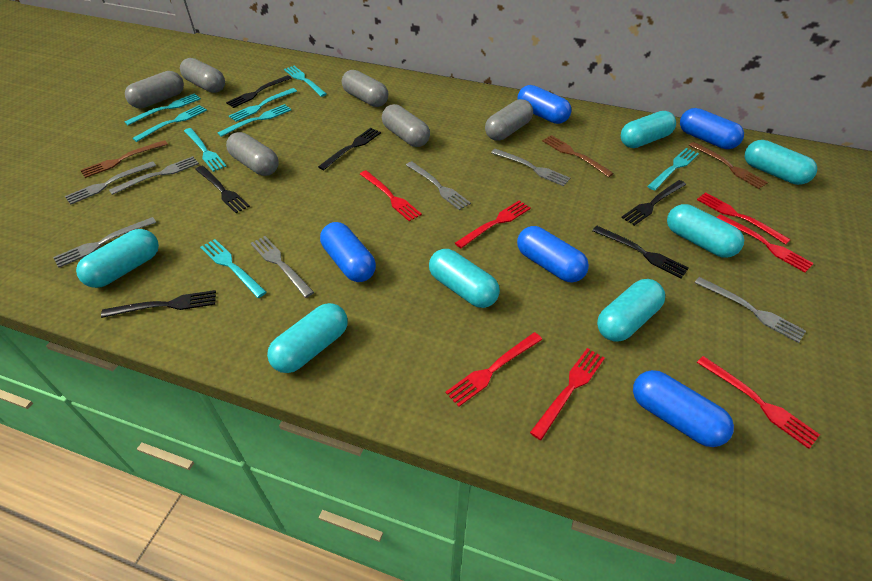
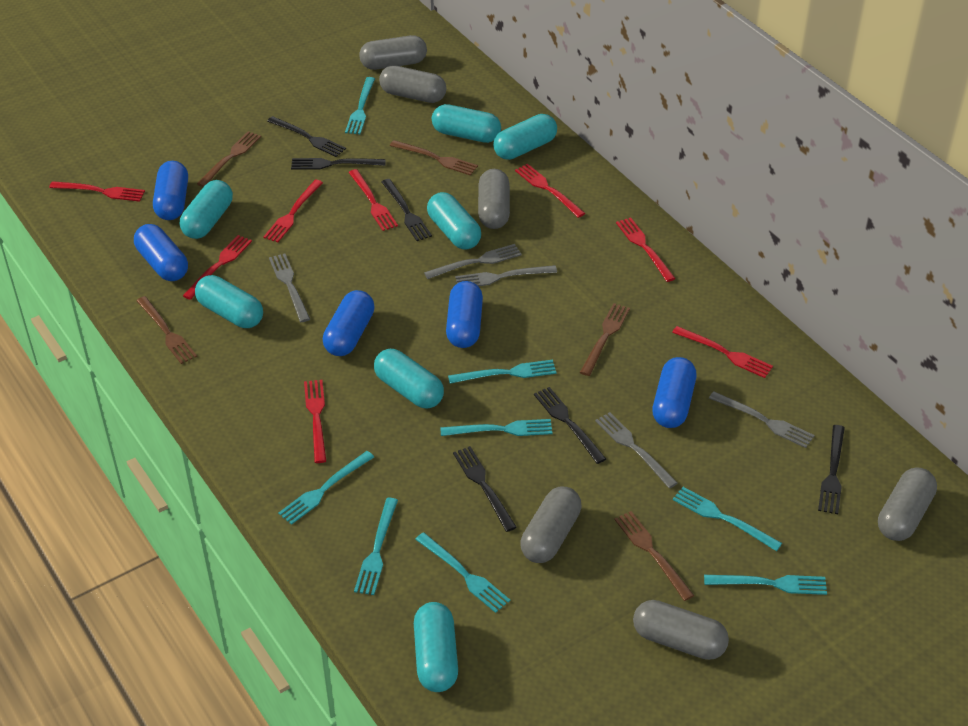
brown fork: [80,140,168,178] [542,135,614,177] [689,142,768,189] = 3 -> [136,296,197,364] [197,131,261,187] [390,140,478,176] [580,303,630,376] [614,511,694,601] = 5
grey fork: [53,217,156,268] [65,161,156,205] [109,156,199,195] [251,236,314,298] [406,161,471,210] [491,149,570,186] [695,277,806,343] = 7 -> [269,254,310,322] [424,244,522,279] [455,265,557,286] [595,412,678,489] [709,391,815,448] = 5
red fork: [360,170,422,221] [445,332,542,407] [455,200,531,248] [530,348,605,440] [697,192,791,245] [697,356,820,449] [716,214,814,272] = 7 -> [49,181,145,202] [183,235,252,300] [263,180,323,242] [304,380,326,463] [348,169,398,231] [515,164,585,218] [616,217,676,282] [672,326,773,378] = 8

